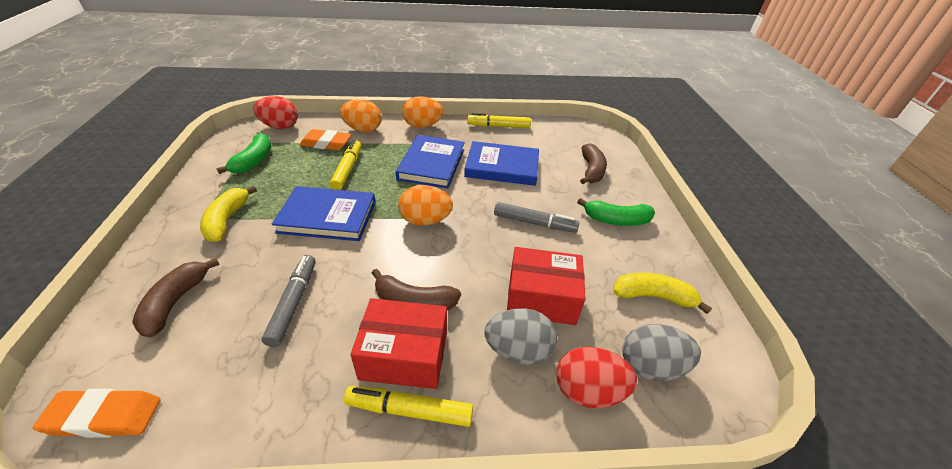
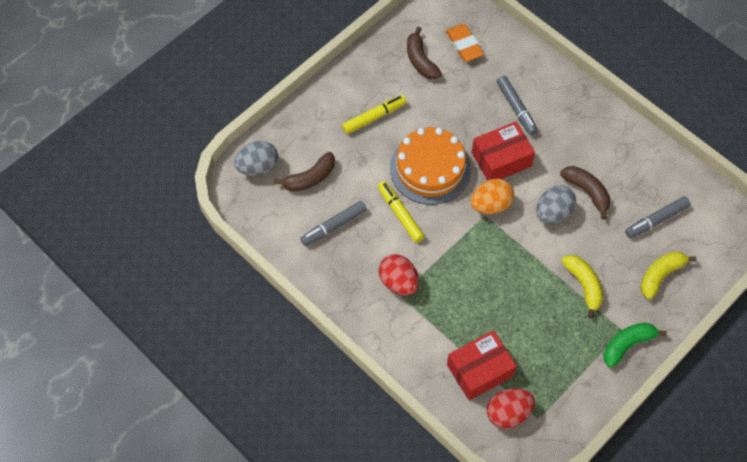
blue book: [272,186,376,241] [395,135,465,188] [464,141,539,186] = 3 -> none = 0
green banana: [216,133,271,174] [577,198,655,226] = 2 -> [604,323,667,368] = 1
grey marker: [262,255,316,347] [494,202,579,233] = 2 -> [300,201,367,246] [497,76,538,135] [625,196,691,238] = 3
orange cake: none = 0 -> [390,127,471,205] = 1
orange egg: [340,99,382,132] [398,185,453,226] [402,96,443,128] = 3 -> [471,179,514,214] = 1
orange eraser: [33,389,161,438] [299,129,352,150] = 2 -> [446,24,484,61] = 1
yellow marker: [330,140,361,190] [344,386,473,427] [467,113,531,128] = 3 -> [342,95,406,134] [378,181,425,243] = 2

